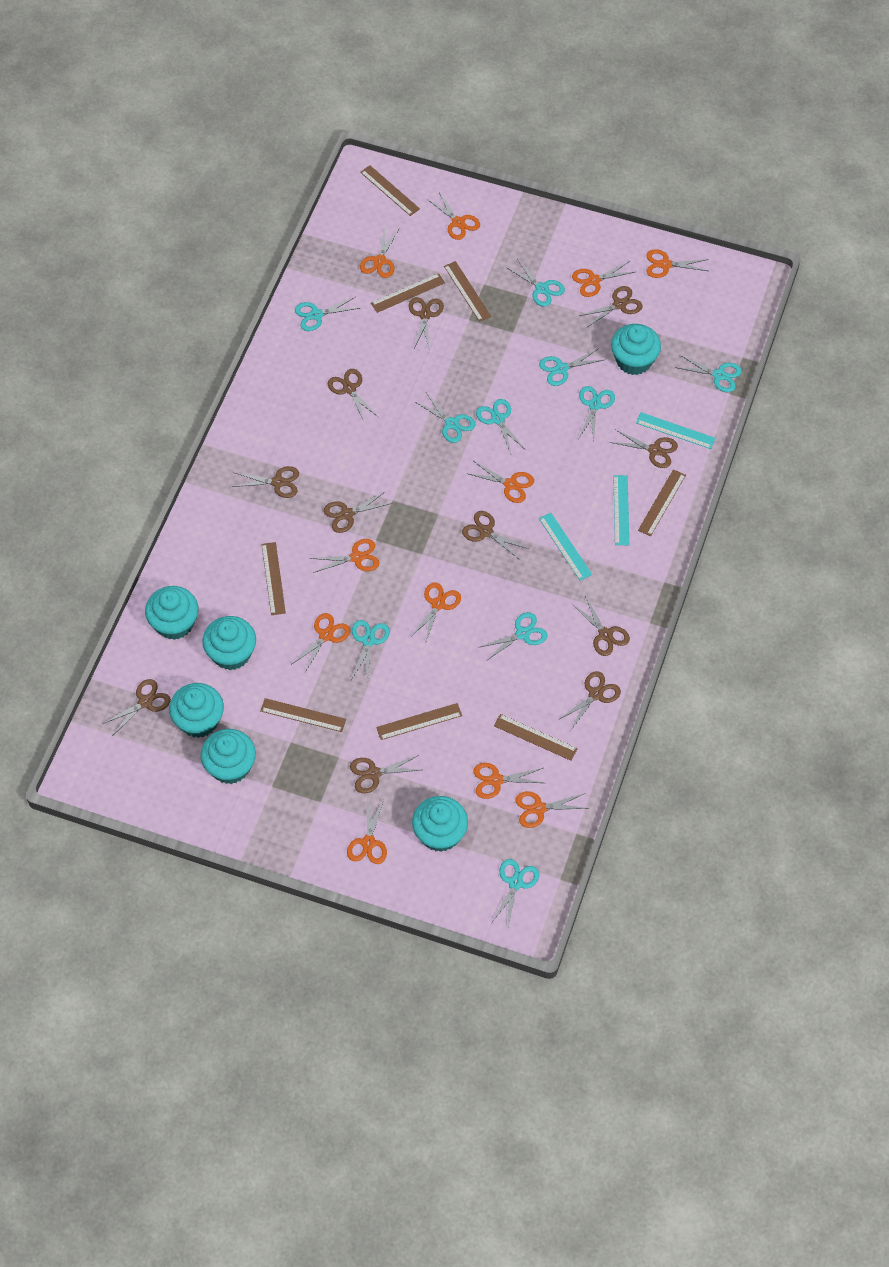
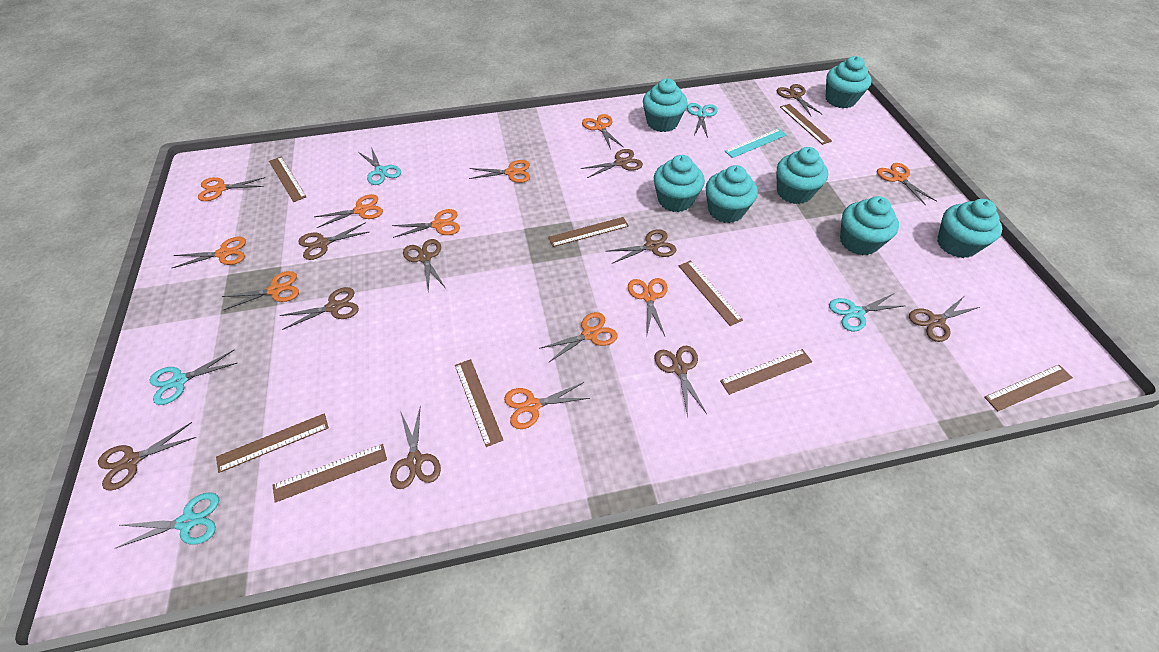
brown ruler: [260,698,346,732] [262,542,286,615] [360,165,420,216] [371,273,445,313] [376,703,462,740] [444,261,491,322] [494,714,578,761] [638,469,686,536] = 8 -> [216,413,329,473] [269,157,306,202] [272,444,387,503] [455,359,503,447] [548,217,629,247] [679,260,743,326] [720,349,812,395] [780,104,832,145] [984,365,1073,411] = 9
brown scissors: [102,679,171,735] [232,466,299,498] [324,491,392,533] [328,369,378,423] [350,755,421,793] [409,297,444,348] [462,511,529,560] [558,671,621,730] [572,596,630,656] [579,286,643,327] [610,429,678,468] = 11 -> [98,422,196,490] [279,287,359,330] [298,222,369,260] [390,408,441,489] [403,239,445,292] [581,149,643,178] [606,229,676,263] [655,345,707,417] [777,84,822,116] [909,297,980,342] = 10
turquoise cupcake: [145,586,198,640] [169,683,224,738] [201,729,256,784] [203,616,256,670] [412,796,468,852] [611,324,661,375] = 6 -> [643,79,688,132] [654,155,705,212] [706,165,758,223] [776,147,828,204] [826,56,871,108] [840,196,899,255] [937,199,1002,258] = 7
turquoise ruler: [539,513,592,581] [613,475,629,545] [636,412,716,449] = 3 -> [725,128,787,158] = 1
turquoise scissors: [295,297,360,331] [351,620,390,681] [415,394,476,443] [476,399,525,454] [478,612,548,661] [492,859,539,927] [506,259,565,307] [539,348,603,386] [578,386,615,442] [675,355,742,392] = 10 -> [114,493,219,549] [149,350,237,405] [358,147,401,185] [687,103,718,138] [829,293,903,331] = 5

